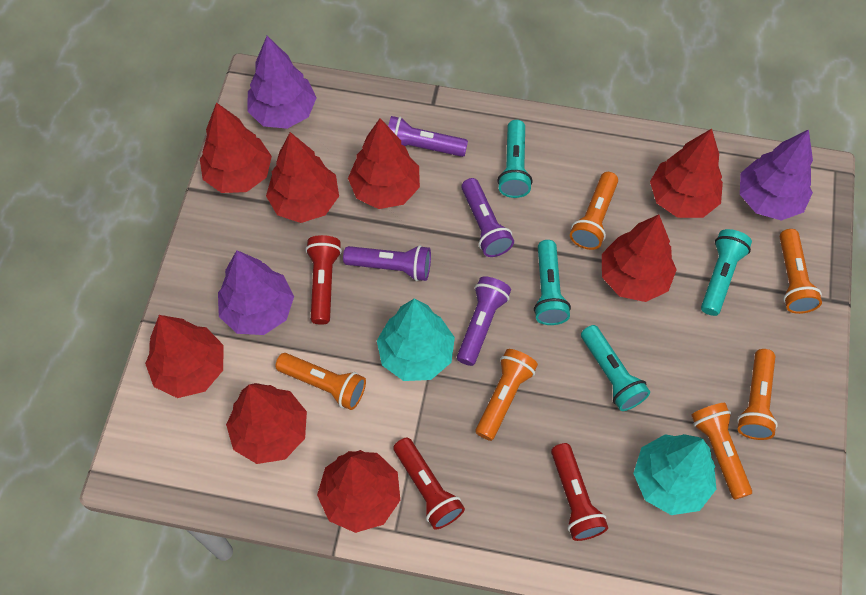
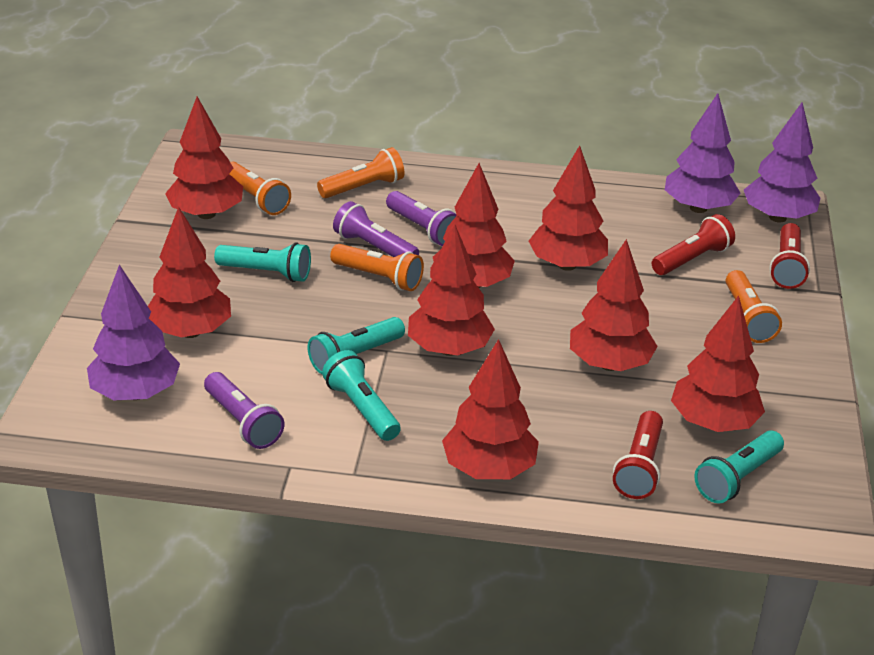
orange flashlight: [275,353,366,410] [476,349,538,441] [570,172,618,250] [692,403,752,500] [737,349,778,440] [779,229,822,314] = 6 -> [229,162,291,215] [317,147,404,198] [330,244,424,291] [726,270,782,343] = 4
purple flashlight: [343,245,431,281] [388,116,468,157] [457,276,511,366] [461,178,514,257] = 4 -> [204,372,284,449] [333,201,419,257] [386,191,457,246] = 3
turquoise tree: [377,299,455,381] [633,434,716,515] = 2 -> none = 0

